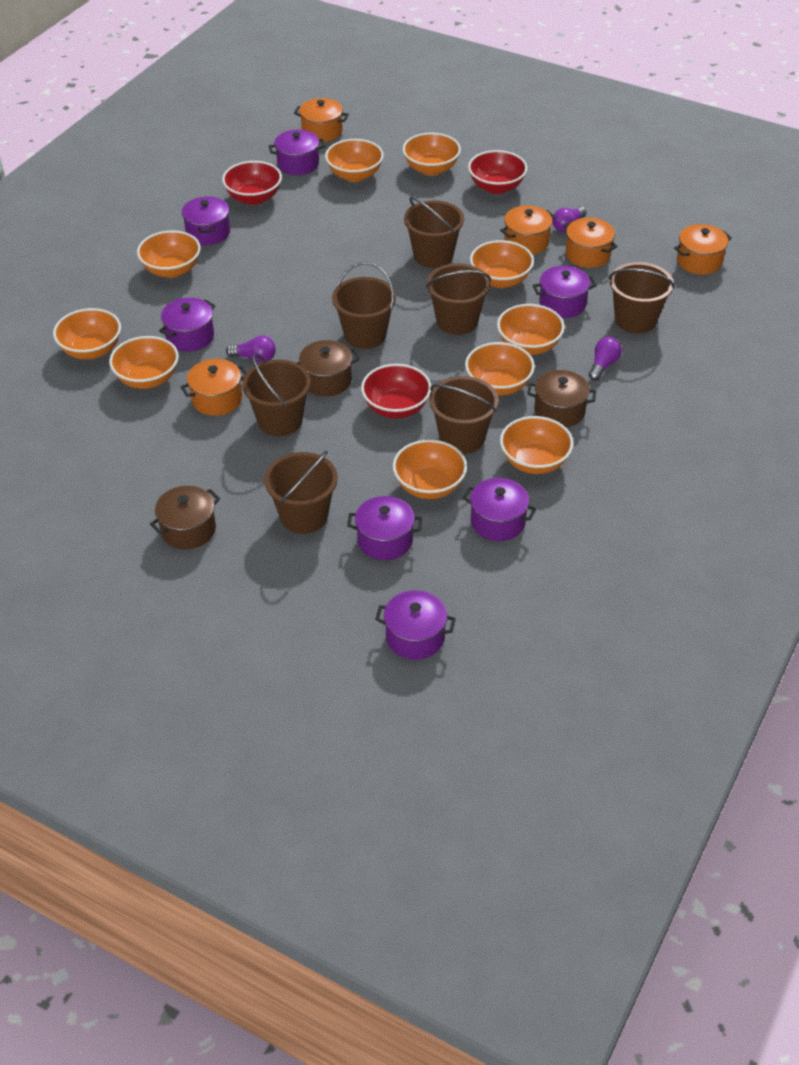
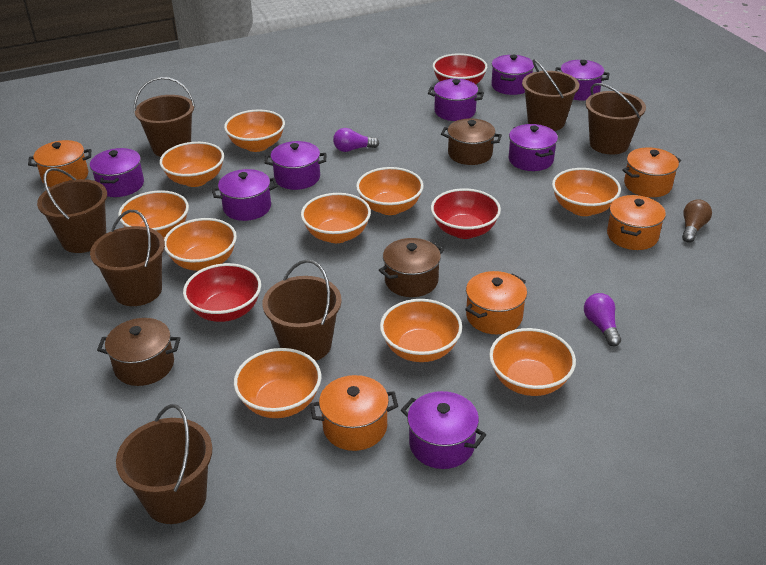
brown light bulb: none = 0 -> [682,199,712,243] = 1
purple light bulb: [226,336,276,362] [552,207,586,232] [589,337,622,381] = 3 -> [333,128,379,152] [584,293,621,346] = 2
purple pot: [159,298,216,352] [182,196,230,245] [269,129,325,175] [347,496,422,560] [375,590,456,660] [463,478,537,541] [533,266,597,318] = 7 -> [90,148,144,197] [212,169,278,221] [265,141,326,190] [401,391,486,469] [428,79,484,121] [491,55,534,95] [509,124,558,171] [555,60,610,101] = 8

